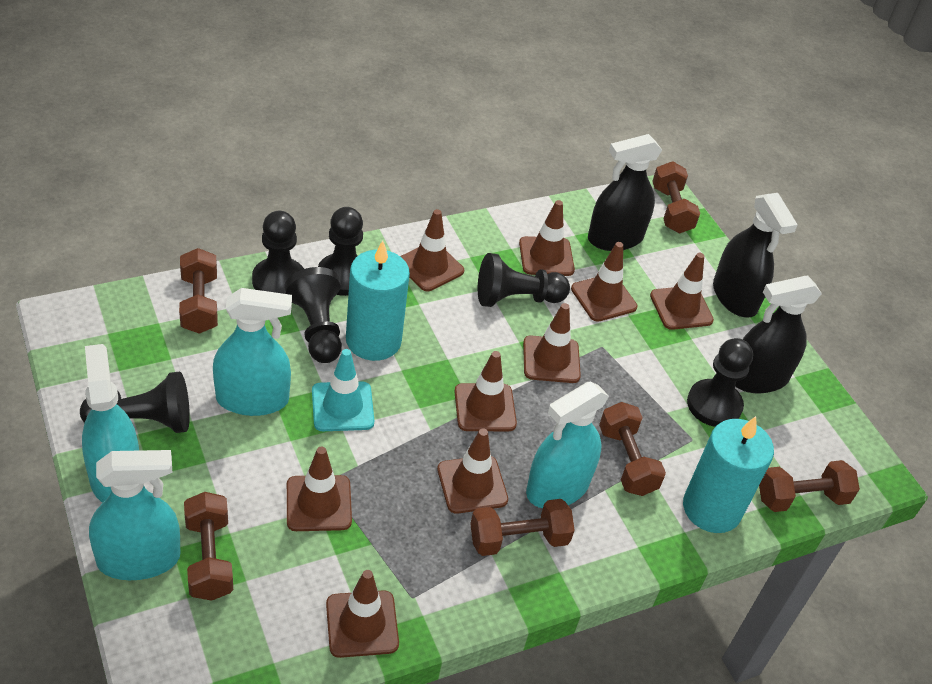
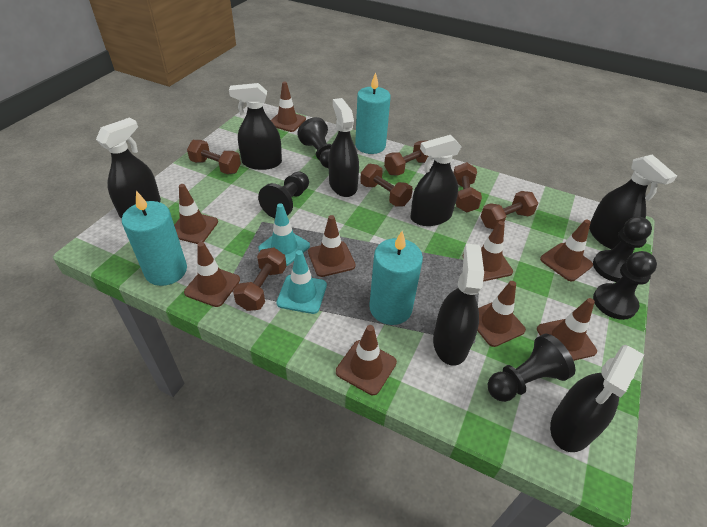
black pawn: [80,372,190,433] [252,211,304,294] [284,267,342,363] [318,207,363,296] [478,253,570,307] [687,338,753,427] = 6 -> [258,172,309,218] [297,117,332,168] [488,334,575,402] [593,217,652,282] [593,251,657,320] = 5
black spray bottle: [588,134,662,251] [713,193,798,317] [735,276,822,393] = 3 -> [96,117,161,219] [229,83,282,170] [328,98,359,197] [410,135,462,226] [433,243,484,366] [550,345,644,452] [589,155,677,249] = 7
turquoise candle: [346,240,410,361] [683,416,774,533] = 2 -> [122,191,187,286] [355,72,391,154] [369,231,423,325] = 3
turquoise spray bottle: [82,344,139,503] [89,450,181,580] [213,288,292,416] [526,381,609,508] = 4 -> none = 0
turquoise traffic cone: [312,349,374,431] = 1 -> [258,203,310,266] [276,250,327,314] = 2

